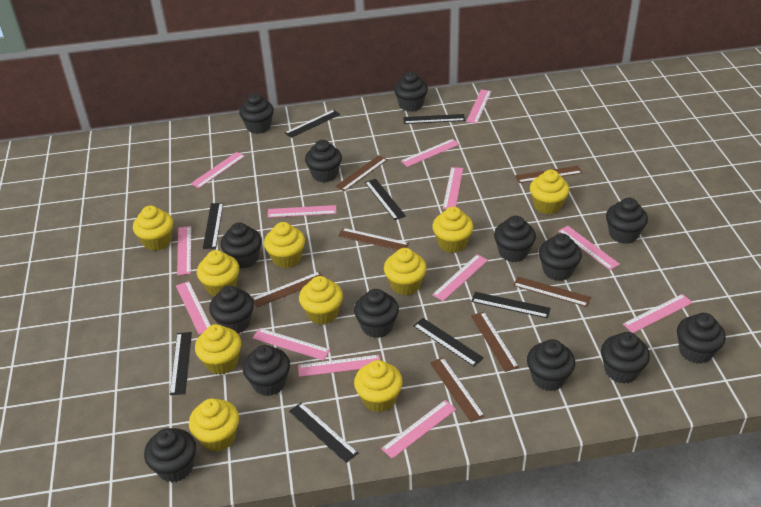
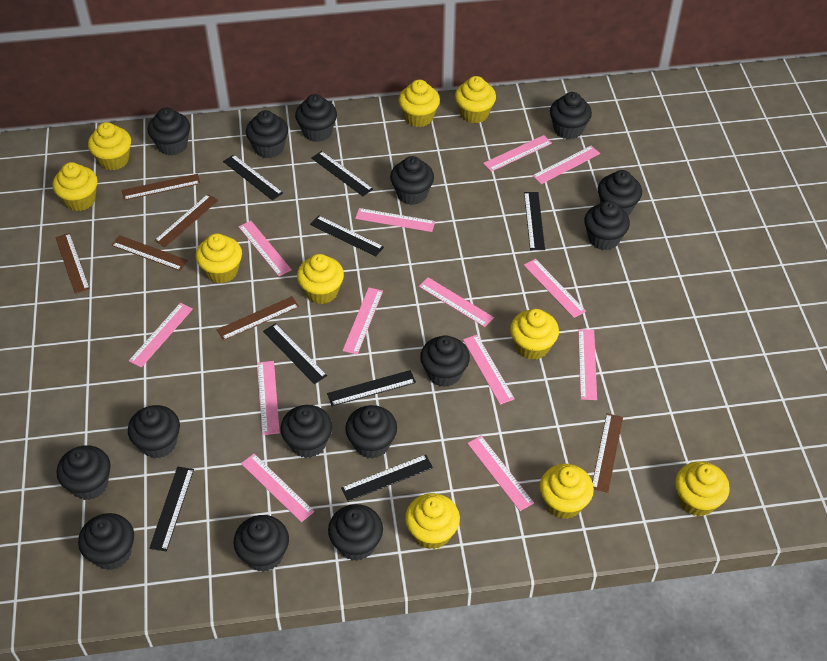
black cupcake: [144,428,196,483] [209,286,254,334] [220,222,262,269] [239,93,274,134] [243,345,290,396] [305,140,342,183] [354,289,399,338] [394,72,428,112] [494,216,536,262] [527,339,575,391] [539,233,582,281] [601,332,650,384] [606,198,648,244] [677,313,726,364] = 14 -> [57,445,111,500] [78,513,134,570] [128,405,180,458] [148,108,190,156] [233,515,289,572] [246,110,288,158] [280,405,332,458] [295,94,337,142] [328,504,383,561] [345,405,397,459] [390,156,434,205] [420,335,470,387] [550,92,592,140] [584,201,630,250] [598,170,642,215] = 15
brown ruler: [252,272,322,307] [335,155,388,191] [338,228,409,250] [430,357,485,422] [471,312,519,372] [513,276,591,307] [515,166,582,183] = 7 -> [55,233,90,294] [111,235,188,271] [122,174,201,200] [154,194,219,247] [217,296,299,341] [592,413,623,493] = 6

